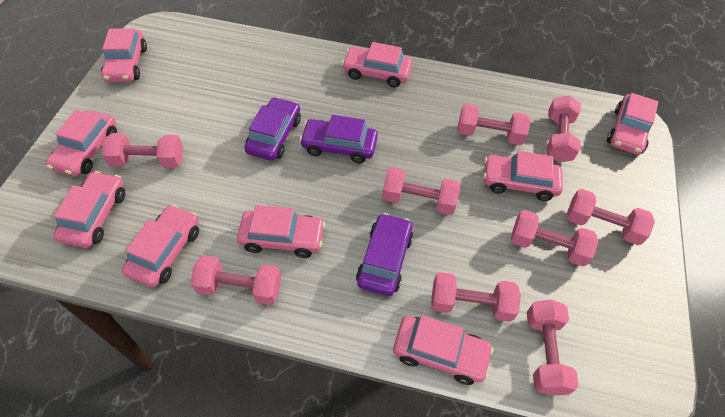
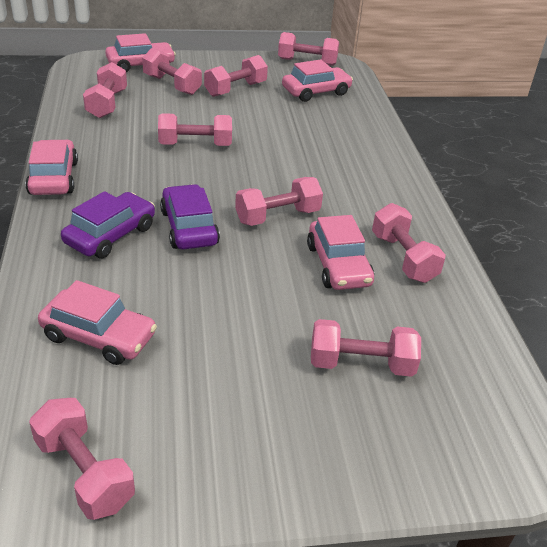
pink car: [46,110,117,176] [53,171,125,248] [101,28,147,82] [122,205,199,287] [237,205,325,258] [342,42,412,87] [393,315,493,385] [483,151,563,201] [607,93,658,155] = 9 -> [25,140,78,195] [38,280,157,365] [105,33,176,72] [282,60,353,102] [307,215,374,290] = 5
purple car: [244,97,301,161] [299,115,378,163] [356,213,414,296] = 3 -> [61,191,155,258] [160,184,220,250] = 2

